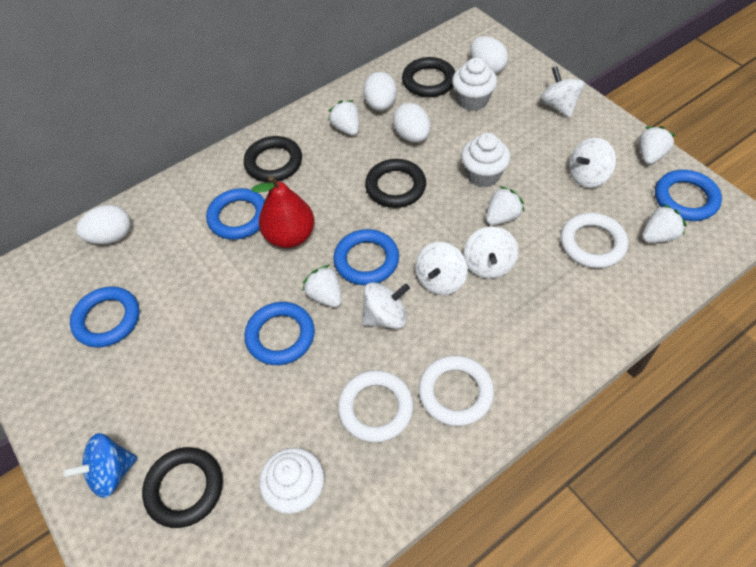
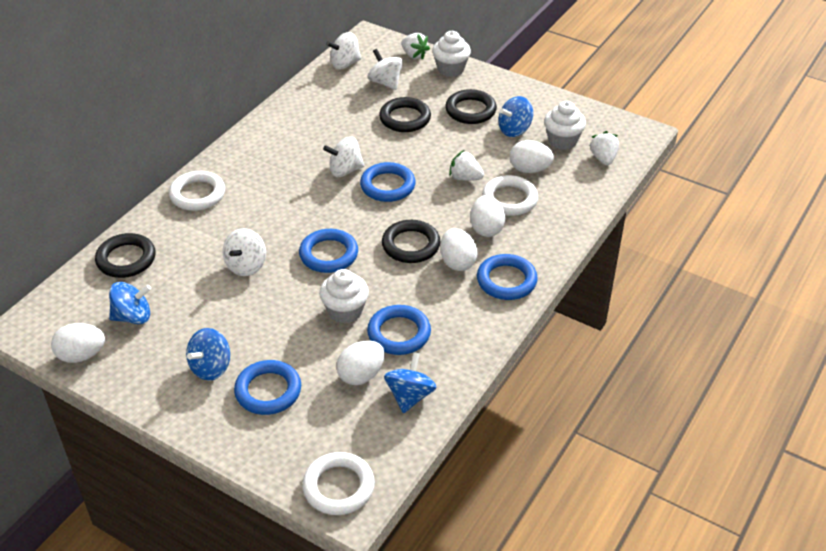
blue spinning top: [63,433,138,498] = 1 -> [109,282,151,324] [186,328,230,381] [384,352,437,413] [498,96,533,137] = 4
red pear: [252,176,315,248] = 1 -> none = 0
white egg: [76,205,131,244] [363,72,397,111] [393,103,431,143] [470,36,508,74] = 4 -> [51,323,105,363] [336,341,385,385] [440,228,478,271] [470,195,505,237] [510,140,554,173] = 5
white spinning top: [362,282,410,329] [415,242,467,295] [464,226,518,279] [539,66,585,118] [569,138,616,188] = 5 -> [223,228,266,276] [323,136,365,177] [326,32,362,69] [368,49,403,90] = 4
white strawberry: [302,265,342,307] [328,100,359,136] [486,186,524,225] [639,126,676,164] [642,204,687,243] = 5 -> [401,33,430,60] [449,150,484,181] [589,131,619,165] = 3

